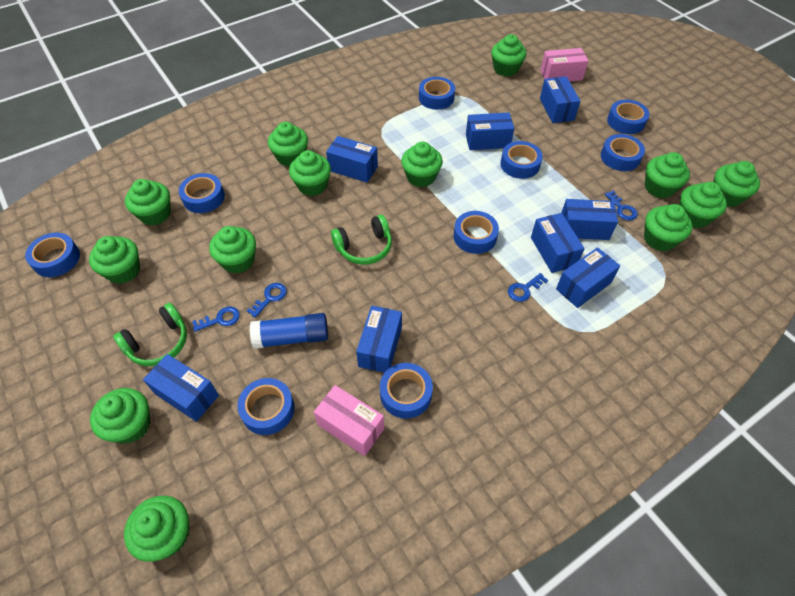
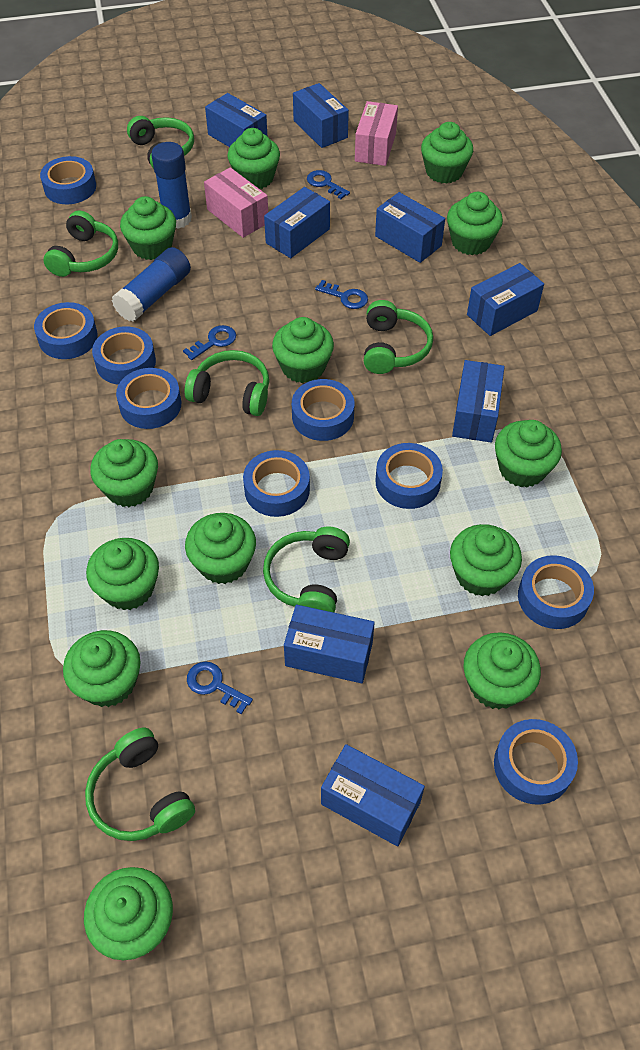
blue glue stick: [250,313,328,349] = 1 -> [111,247,191,322] [151,142,192,229] = 2
green headphones: [113,303,187,366] [331,215,392,265] = 2 -> [44,210,118,277] [85,728,195,841] [127,116,194,169] [185,350,269,416] [263,526,350,612] [364,300,433,374] = 6

